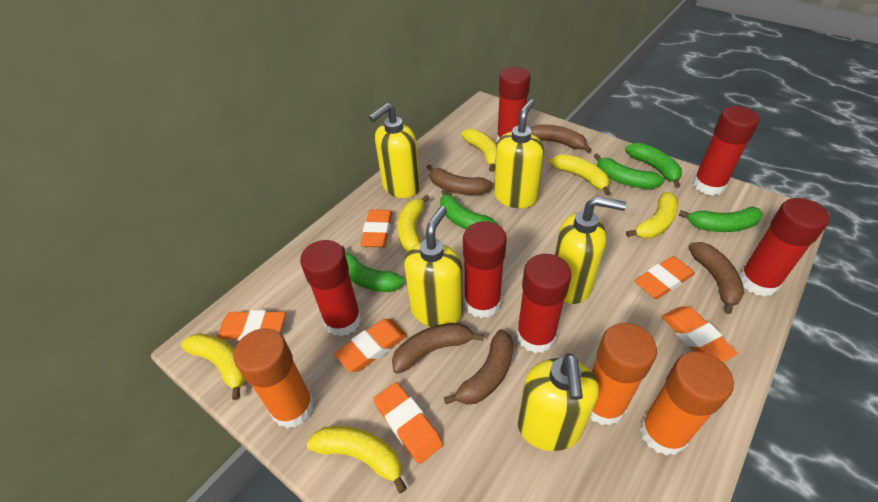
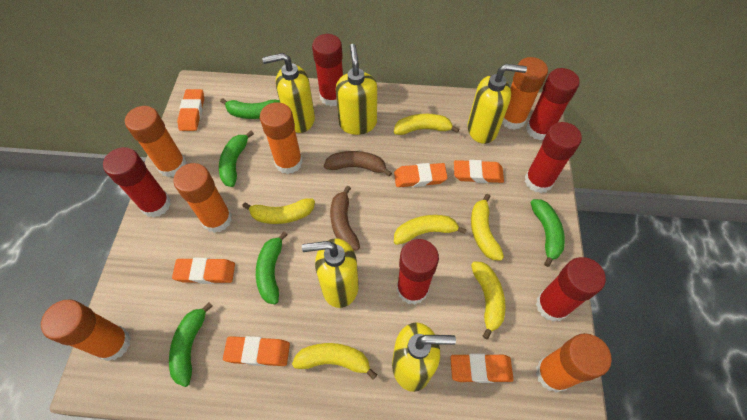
brown banana: [392,323,484,374] [427,164,493,195] [444,329,513,405] [530,124,591,153] [689,242,744,314] = 5 -> [324,151,392,177] [330,185,360,251] = 2
orange glue stick: [234,328,314,428] [590,323,657,426] [640,351,734,456] = 3 -> [41,299,131,361] [125,106,187,177] [173,163,232,233] [260,102,303,174] [502,57,548,130] [536,333,612,393] = 6

